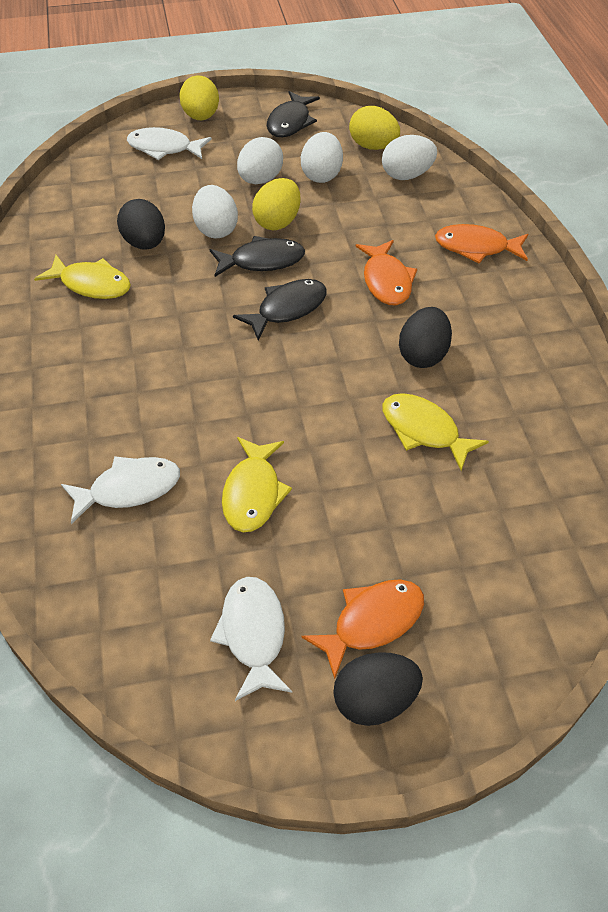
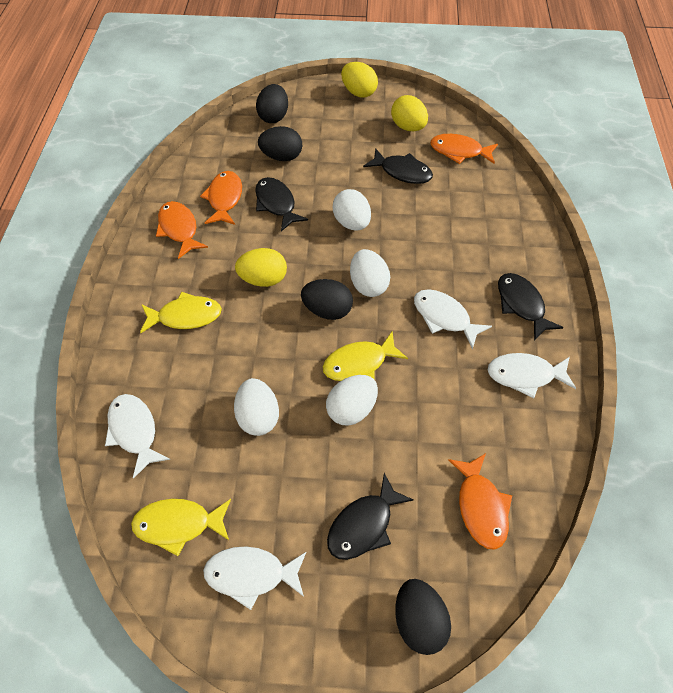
black egg: [117,199,165,250] [333,652,423,726] [399,307,452,368] = 3 -> [256,84,288,123] [258,126,302,161] [301,279,353,320] [395,579,451,655] = 4
black fish: [210,236,305,277] [233,279,327,340] [267,91,320,137] = 3 -> [255,177,308,231] [327,473,414,560] [363,148,433,184] [498,273,564,341] = 4
orange fish: [301,579,424,679] [355,240,417,305] [435,224,528,263] = 3 -> [156,201,208,259] [200,171,242,225] [430,134,498,164] [448,453,512,550] = 4
white fish: [61,456,180,524] [127,127,212,160] [210,577,292,701] = 3 -> [105,394,170,479] [203,546,306,610] [414,289,492,349] [488,353,576,398] = 4

